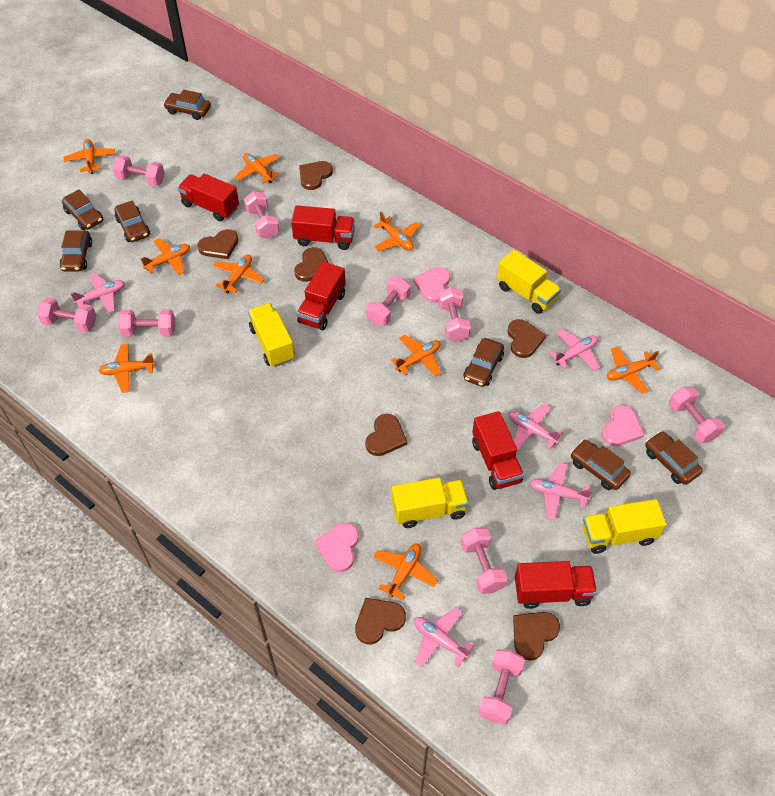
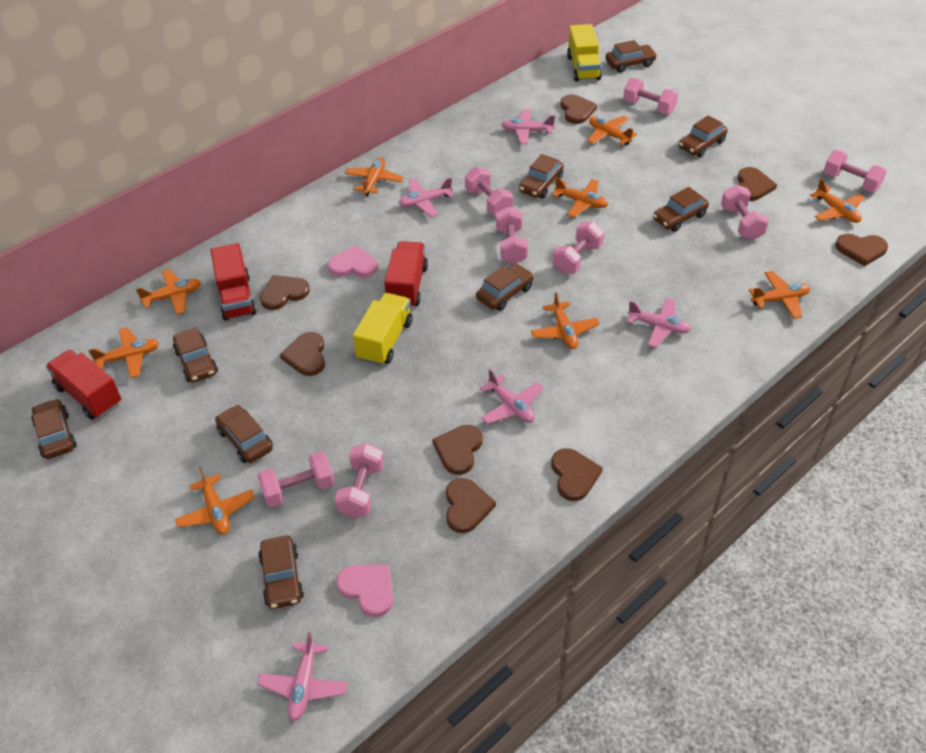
brown car: [60,230,92,271] [62,189,103,230] [115,200,150,242] [163,89,211,120] [464,338,504,387] [571,440,631,490] [645,431,703,485] = 7 -> [31,398,77,459] [173,327,218,383] [215,405,273,463] [258,536,304,609] [476,264,534,311] [519,154,564,198] [605,40,657,73] [653,187,709,232] [679,115,728,157] = 9
brown heart: [197,229,238,259] [294,247,329,282] [299,161,333,190] [355,598,406,645] [365,414,407,456] [508,319,546,358] [513,612,560,661] = 7 -> [260,275,310,310] [280,332,325,376] [432,425,483,475] [446,478,496,533] [551,448,603,501] [560,94,597,124] [737,167,777,201] [835,234,888,266] = 8
pink dumbbell: [37,297,96,332] [112,155,165,186] [118,309,175,337] [244,191,279,239] [366,277,411,326] [438,287,471,342] [461,528,507,594] [478,649,525,724] [669,387,724,443] = 9 -> [257,451,335,507] [335,443,384,518] [465,167,513,216] [496,207,528,264] [553,221,604,274] [623,78,678,114] [721,185,769,240] [824,150,887,192] = 8
pink heart: [315,523,359,572] [413,267,450,303] [601,405,645,446] = 3 -> [328,245,378,277] [336,564,394,617] = 2
red truck: [178,174,239,221] [291,205,355,250] [297,261,346,331] [472,411,524,490] [515,561,597,609] = 5 -> [46,349,121,420] [210,243,257,321] [384,241,428,309] = 3
yellow truck: [248,303,295,367] [392,478,469,528] [497,250,561,314] [582,499,666,554] = 4 -> [353,293,413,366] [567,24,602,82] = 2

